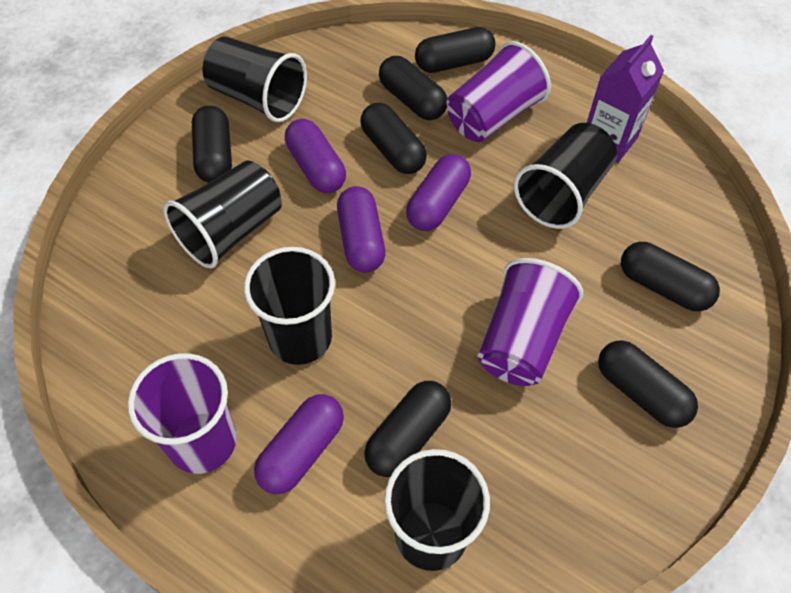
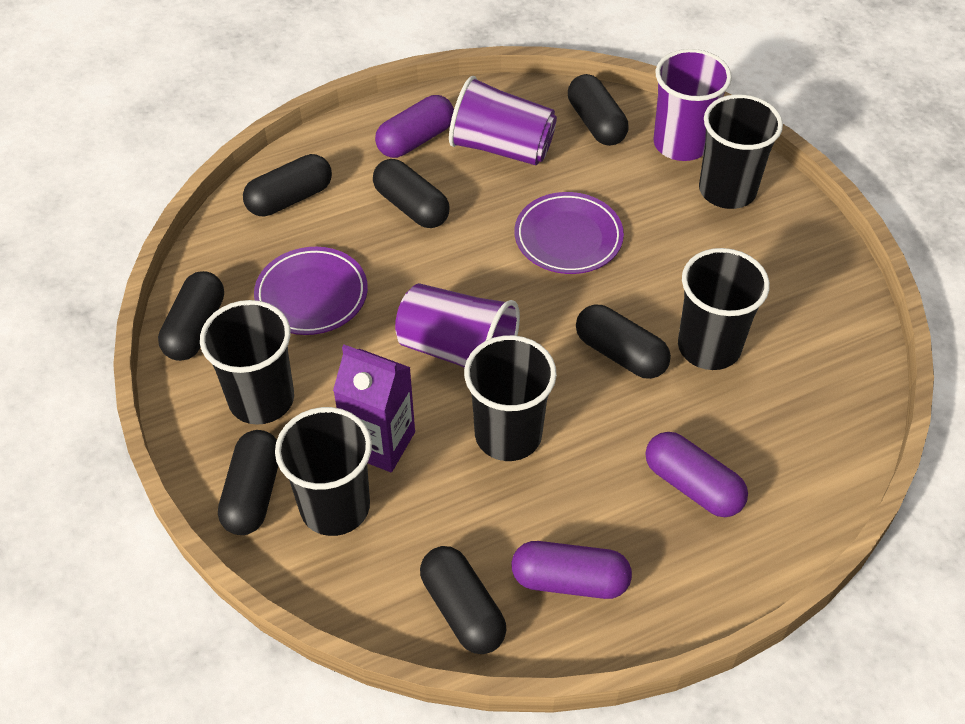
purple capsule: [254,394,344,494] [285,119,346,193] [337,186,385,273] [406,154,471,231] = 4 -> [375,95,454,158] [511,541,632,599] [645,432,748,517] = 3
purple plate: none = 0 -> [254,247,368,335] [515,192,624,274] = 2

